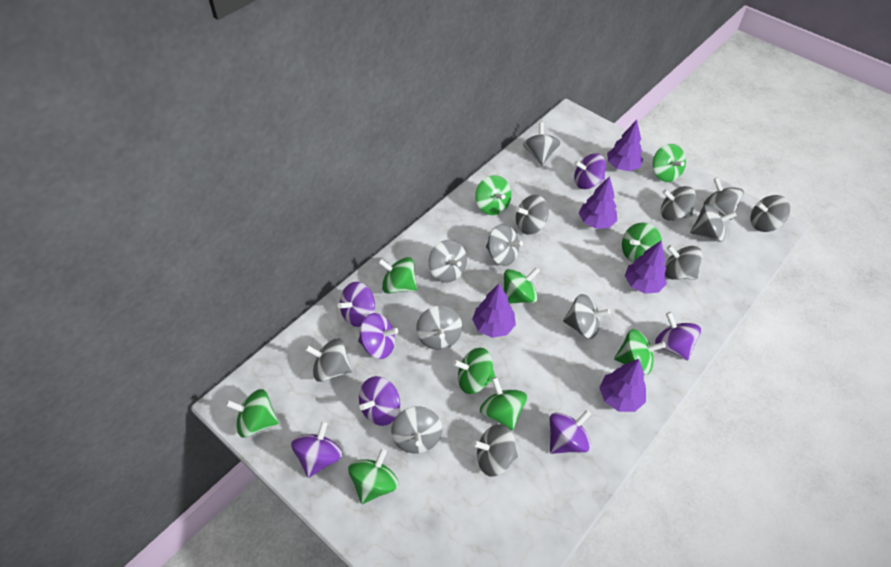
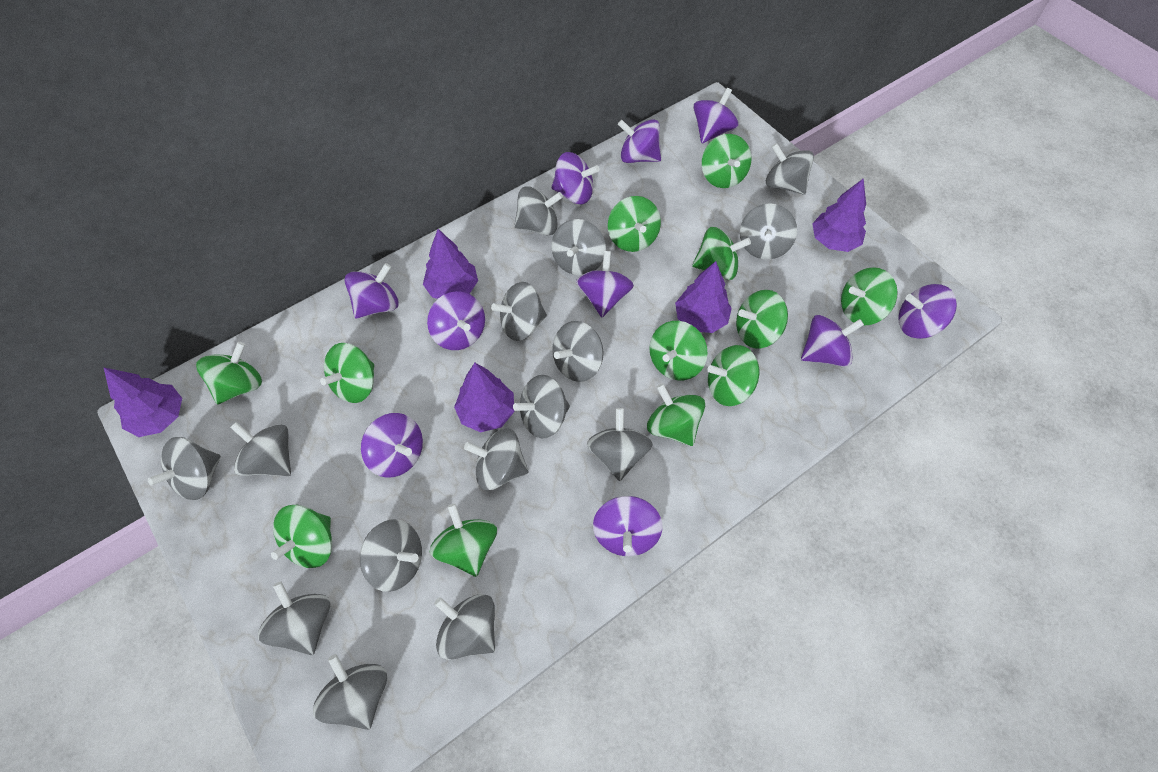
green spinning top: [226,389,279,438] [348,448,398,504] [378,257,417,293] [453,348,496,394] [475,175,512,215] [480,377,527,431] [504,267,540,304] [614,329,666,375] [622,223,662,263] [653,144,686,182] = 10 -> [196,342,262,404] [271,505,332,568] [320,343,374,403] [430,503,497,577] [608,196,661,252] [647,383,705,446] [649,321,708,380] [692,227,751,280] [702,134,752,188] [707,345,759,406] [736,290,788,349] [841,267,898,325] = 12
grey spinning top: [305,338,352,382] [391,406,442,454] [416,306,462,350] [429,240,467,282] [472,424,518,477] [486,224,523,266] [516,195,549,235] [523,123,561,165] [563,294,611,339] [661,186,696,221] [665,245,703,280] [690,204,737,242] [703,177,744,220] [751,195,790,232] = 14 -> [148,437,221,500] [230,422,291,476] [258,581,331,655] [313,654,387,730] [360,519,422,592] [434,594,495,660] [464,428,529,491] [491,282,547,341] [513,375,570,438] [514,186,563,235] [551,219,606,276] [552,321,603,382] [587,408,653,481] [740,203,797,260] [766,143,814,195] = 15
purple spinning top: [291,421,342,478] [338,282,375,327] [358,313,399,359] [359,376,400,426] [549,410,591,454] [574,153,606,189] [655,312,701,360] = 7 -> [345,263,399,319] [361,413,423,478] [427,291,485,350] [551,152,600,204] [576,251,634,317] [593,496,662,556] [618,119,661,163] [693,88,739,143] [801,315,864,367] [899,284,957,339] = 10

